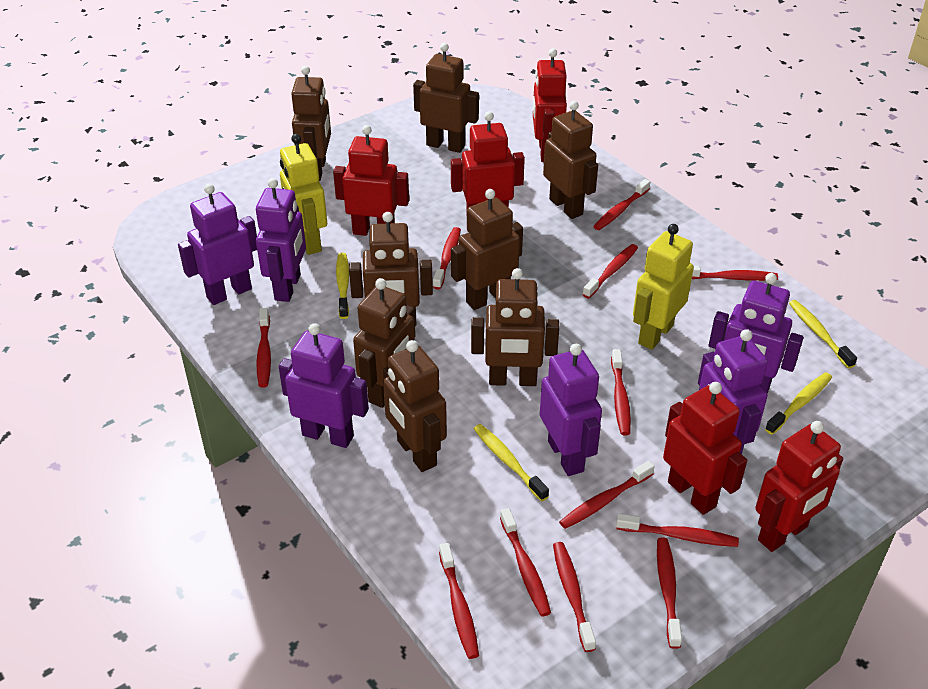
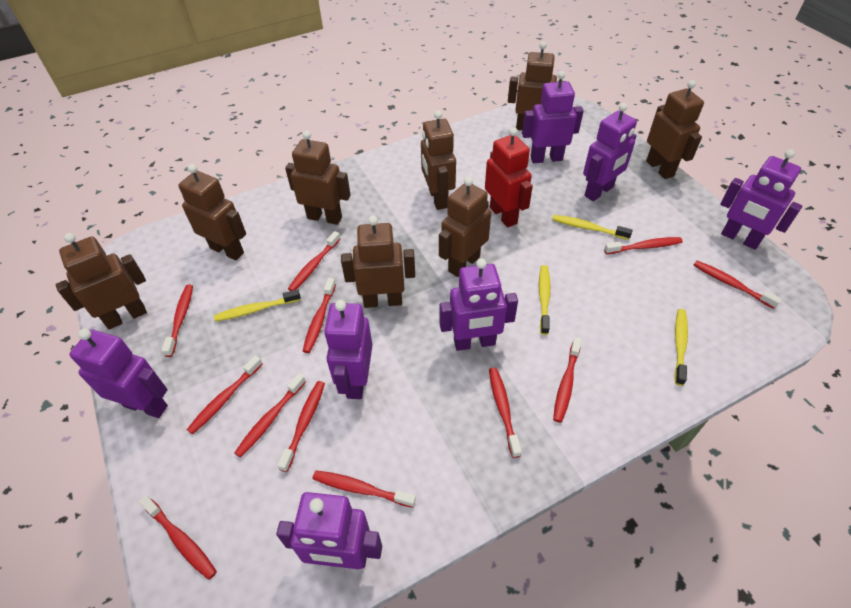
purple robot: [178,184,257,305] [256,178,306,302] [279,323,369,448] [540,344,602,476] [698,329,768,454] [709,273,804,393] = 6 -> [69,329,168,418] [276,492,382,569] [324,300,372,399] [440,258,518,351] [522,71,584,163] [583,103,637,201] [720,149,802,250] = 7
red robot: [333,125,409,236] [451,111,525,216] [533,48,567,162] [663,382,747,515] [755,421,843,552] = 5 -> [485,127,533,228] = 1
yellow robot: [280,134,327,255] [633,224,694,350] = 2 -> none = 0

